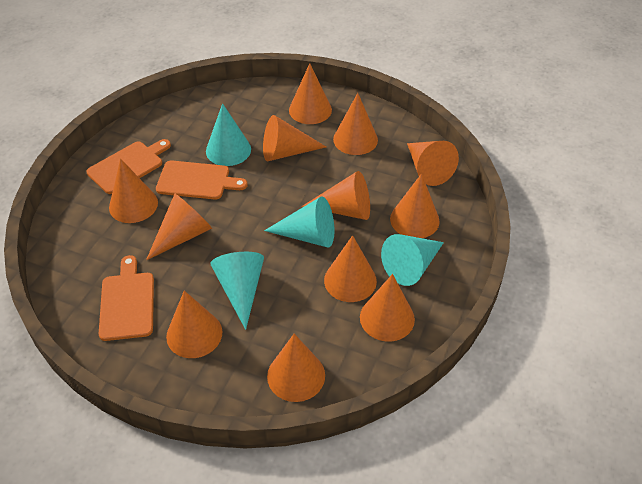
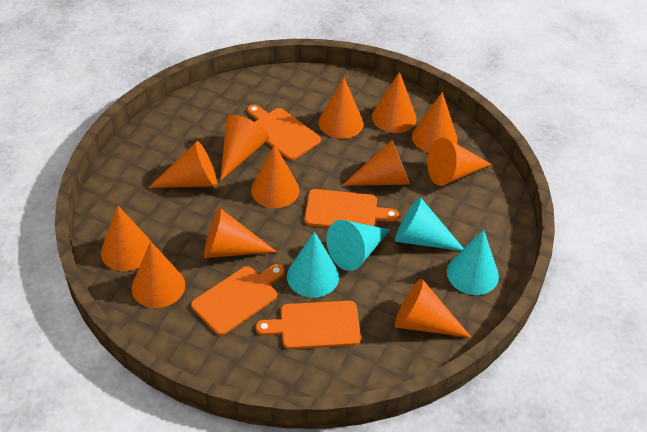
orange cutting board: [86,139,171,194] [99,255,154,341] [156,160,247,200] = 3 -> [191,264,285,336] [247,104,321,160] [256,301,361,349] [304,189,399,228] = 4

